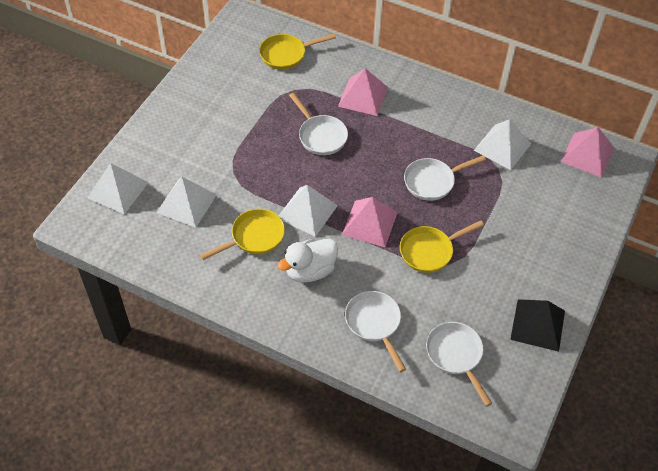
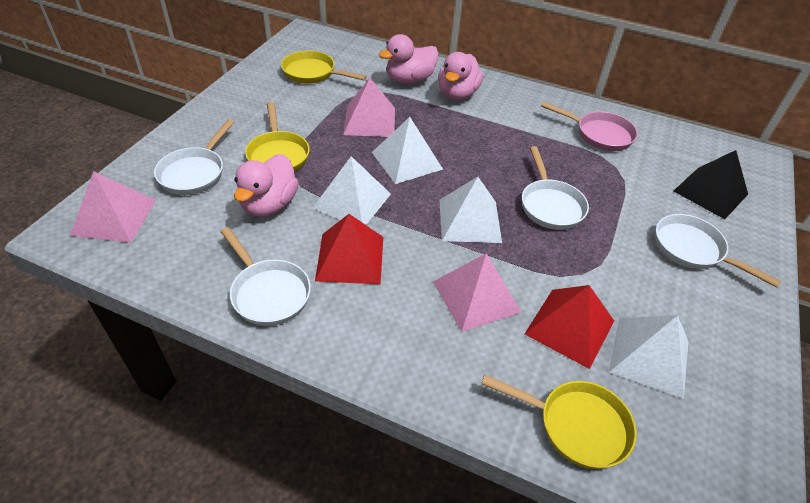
pink duck: none = 0 -> [234,154,299,217] [379,34,438,84] [438,52,483,100] = 3
pink pan: none = 0 -> [541,102,638,151] = 1
red pyramid: none = 0 -> [315,214,383,284] [525,285,614,369] = 2
white duck: [278,239,338,283] = 1 -> none = 0

